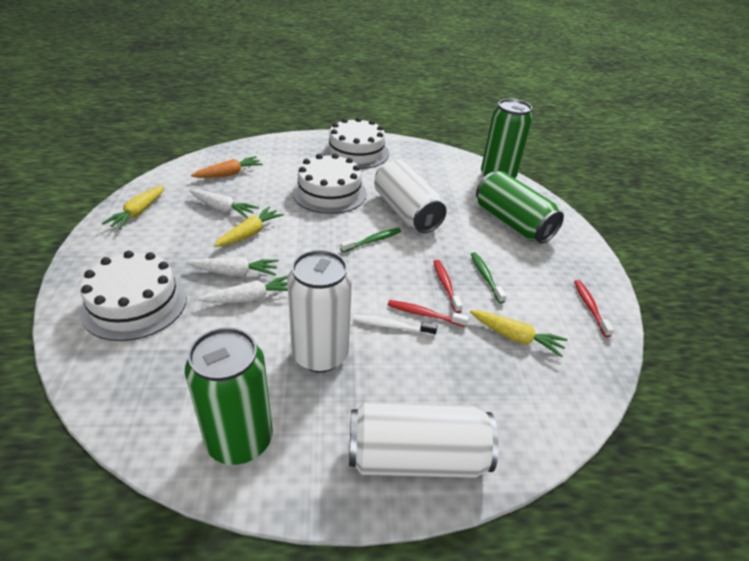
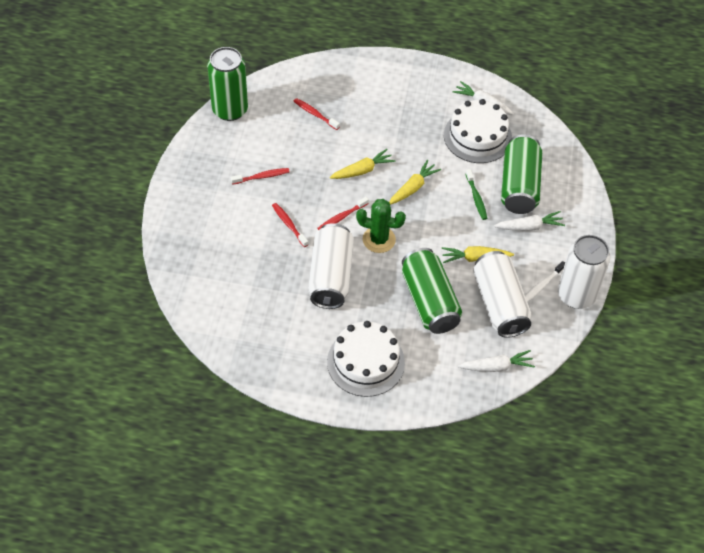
green cactus: none = 0 -> [356,199,406,253] = 1
green toothbrush: [340,228,401,252] [471,252,507,303] = 2 -> [465,169,487,220] = 1
orange carrot: [191,156,263,178] = 1 -> none = 0
red toothbrush: [388,300,469,327] [433,260,463,313] [574,280,614,337] = 3 -> [231,168,290,185] [272,203,308,247] [293,98,340,130] [318,197,369,230] = 4
white cake: [80,251,187,341] [292,153,367,214] [324,117,389,169] = 3 -> [327,321,405,397] [444,99,512,163] = 2

